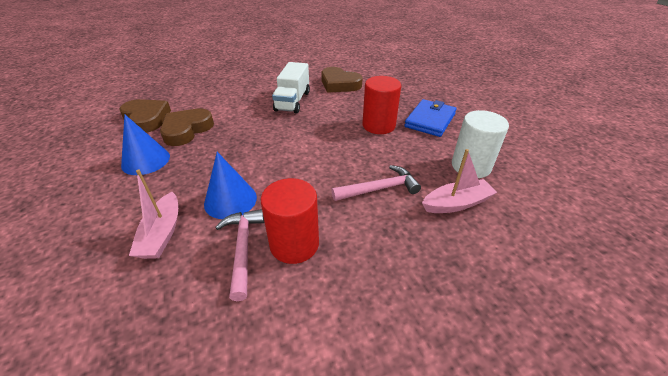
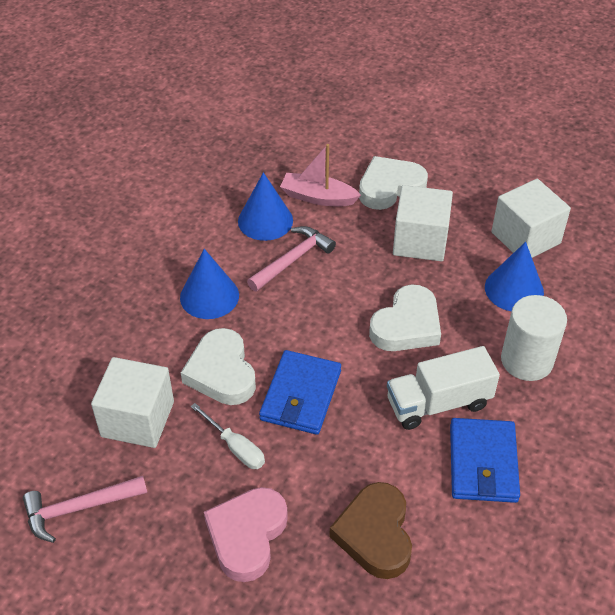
blue cone: [121,114,170,175] [204,152,257,219] = 2 -> [180,249,239,319] [238,172,293,241] [485,242,544,312] = 3
blue wallet: [404,99,457,137] = 1 -> [259,350,341,435] [450,418,520,503] = 2
brown heart: [119,99,171,133] [160,108,214,146] [321,67,362,93] = 3 -> [329,482,412,579] = 1
pink boat: [129,170,178,259] [422,149,497,213] = 2 -> [280,144,361,206] = 1
pink heart: none = 0 -> [204,487,288,582] = 1
red cylinder: [261,178,319,264] [362,76,401,134] = 2 -> none = 0
white cube: none = 0 -> [91,357,174,448] [393,185,453,261] [492,179,571,258] = 3
white heart: none = 0 -> [181,328,256,405] [359,156,428,210] [369,284,441,351] = 3
white screwdriver: none = 0 -> [191,403,265,469] = 1

